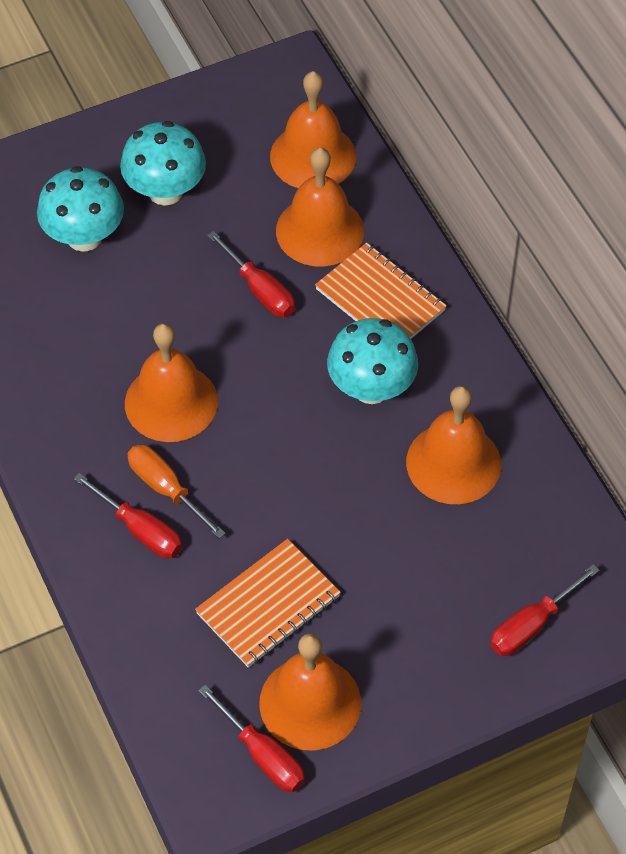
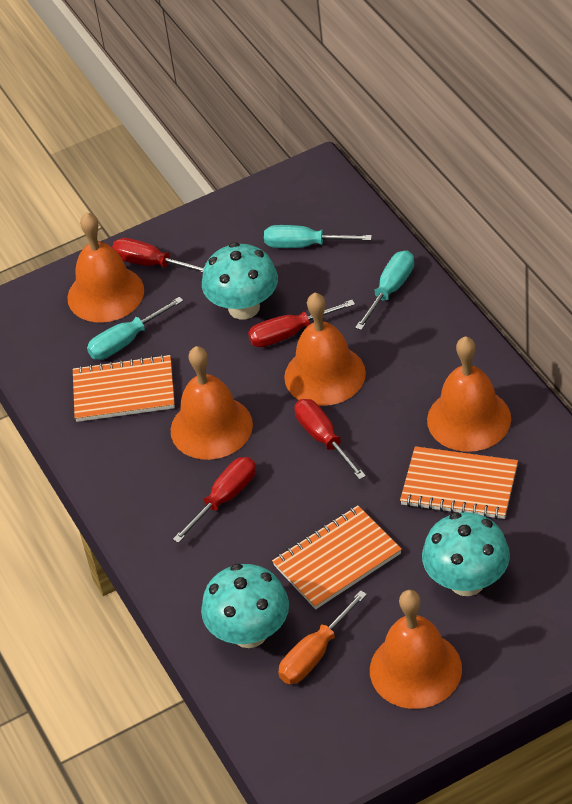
orange notebook: [195,539,341,667] [315,243,447,339] = 2 -> [73,354,175,422] [272,505,402,609] [400,446,518,520] = 3
turquoise screwdriver: none = 0 -> [87,297,183,360] [264,225,372,248] [355,250,414,330] = 3

